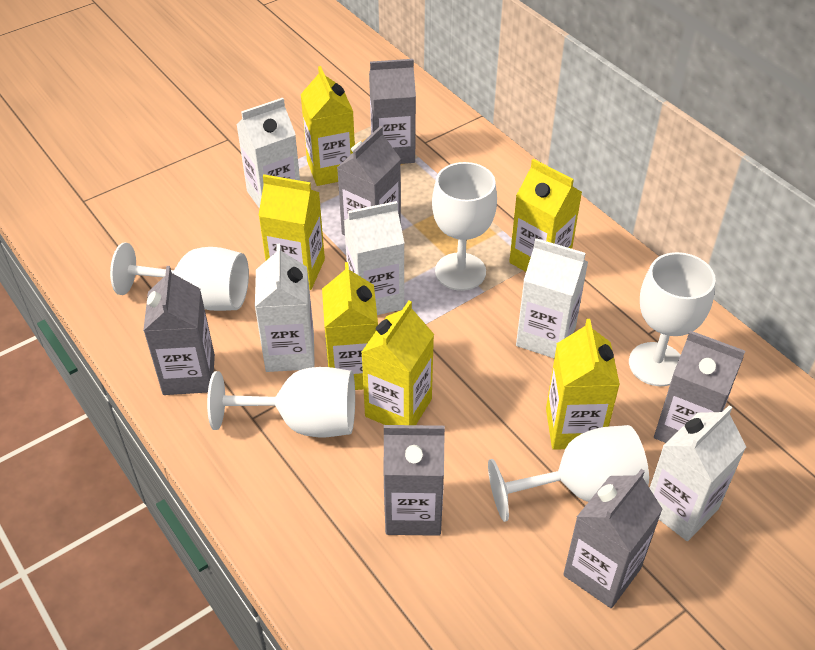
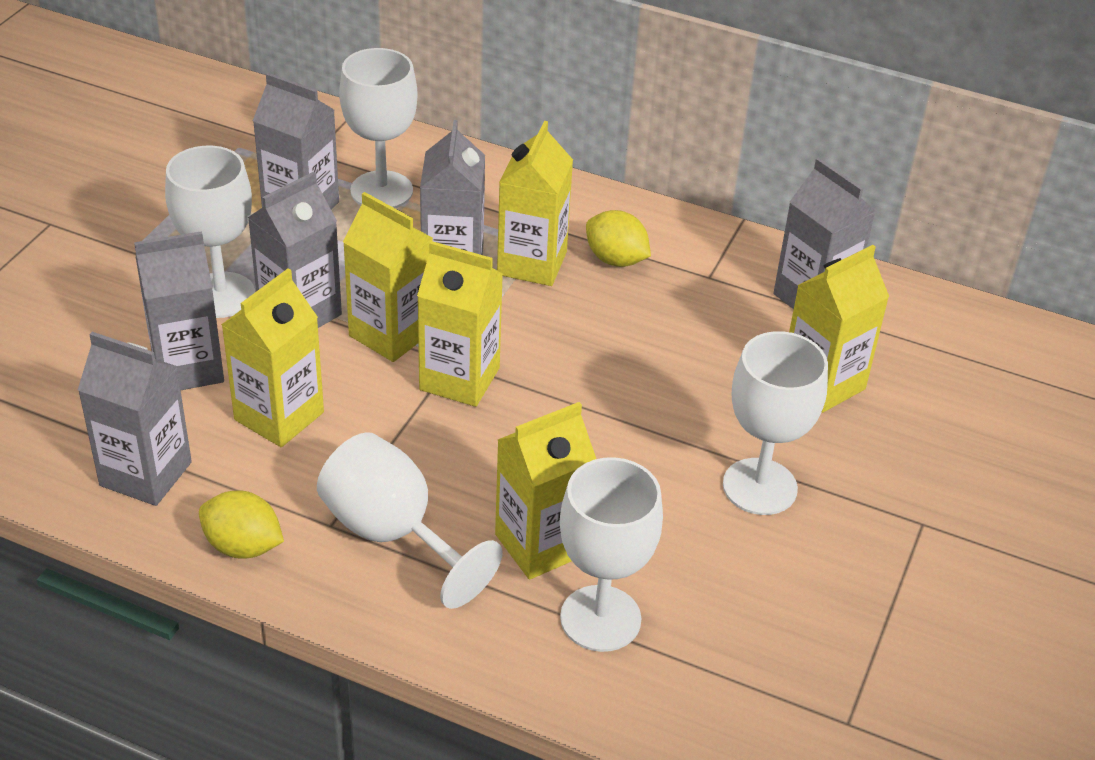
white carton: [236,98,300,209] [255,244,315,372] [344,201,404,315] [516,238,588,358] [650,405,746,541] = 5 -> none = 0
yellow lemon: none = 0 -> [199,490,284,559] [586,210,651,267] = 2

